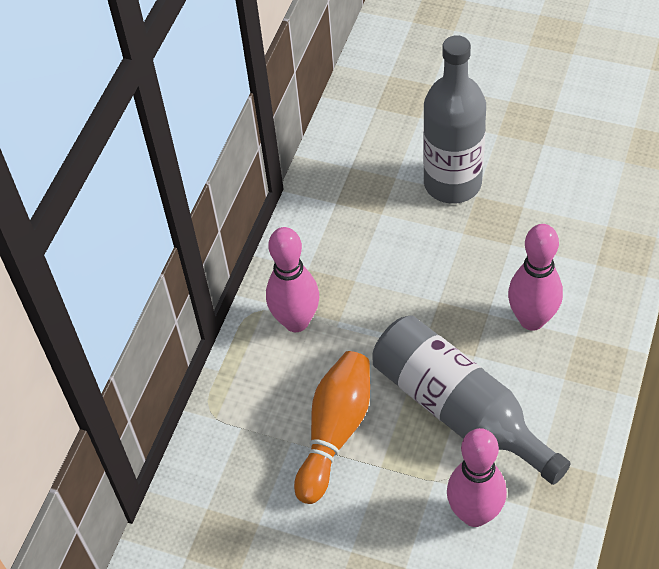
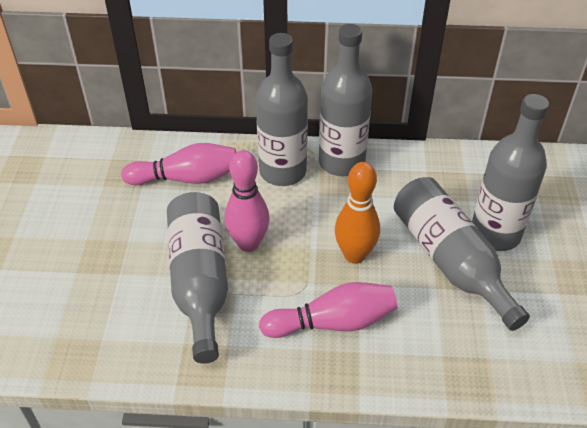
grey bottle: [372,315,571,485] [423,35,486,204] = 2 -> [167,192,228,364] [256,33,308,186] [319,24,373,176] [394,177,530,331] [472,94,549,251] = 5

